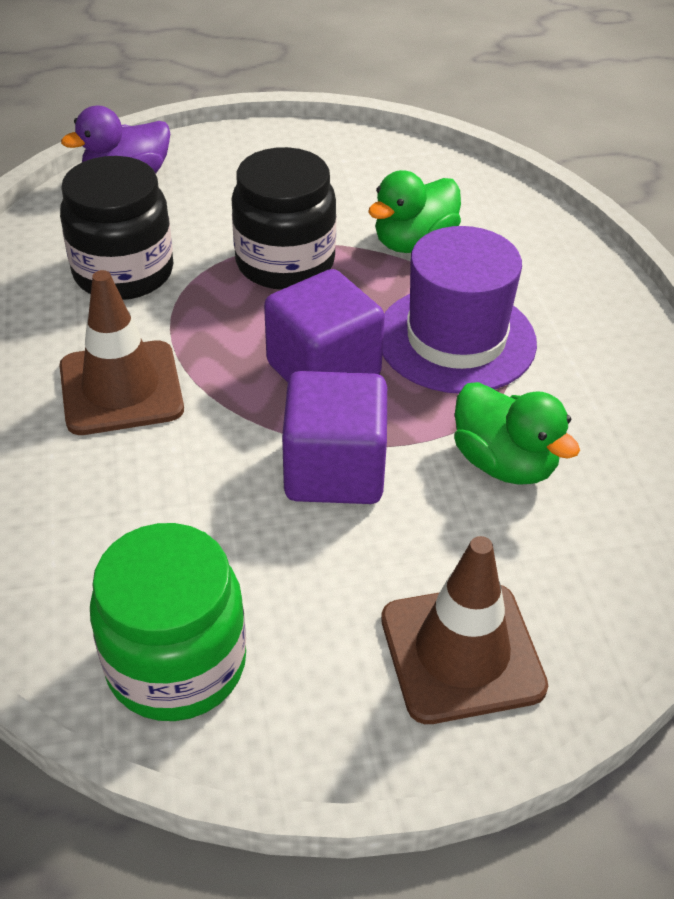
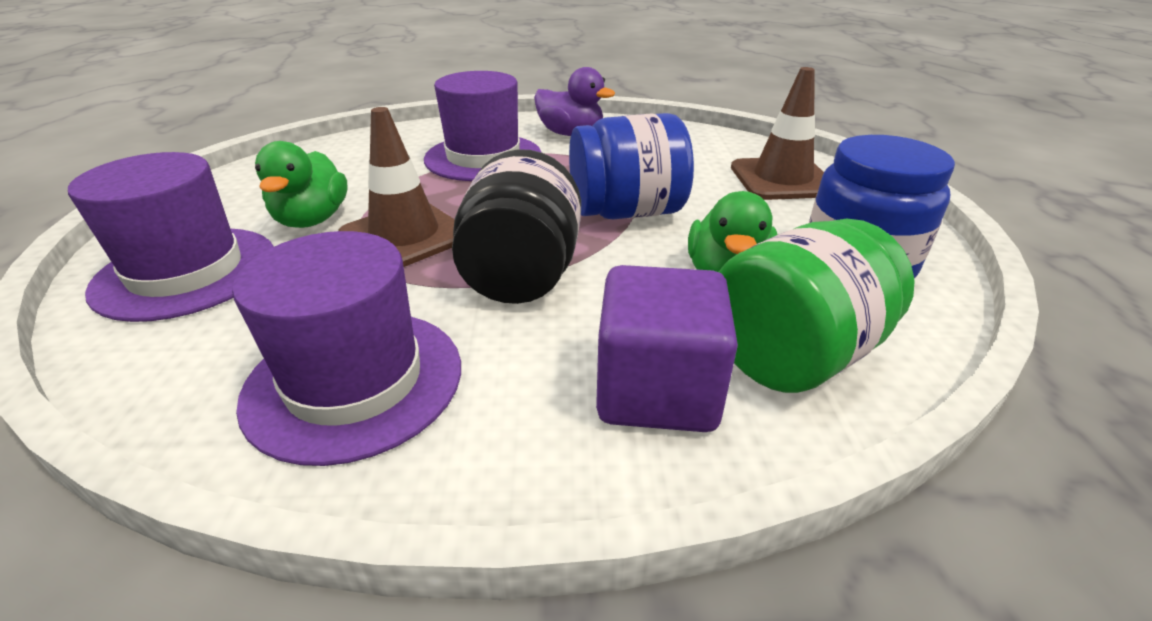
black jar: [60,156,173,300] [231,147,337,290] = 2 -> [452,149,581,304] = 1
blue jar: none = 0 -> [569,113,694,219] [809,135,955,279] = 2
purple cube: [264,269,385,382] [282,371,387,504] = 2 -> [596,265,738,432] = 1
purple hat: [382,226,537,394] = 1 -> [68,152,274,322] [232,231,461,466] [424,71,542,181] = 3

